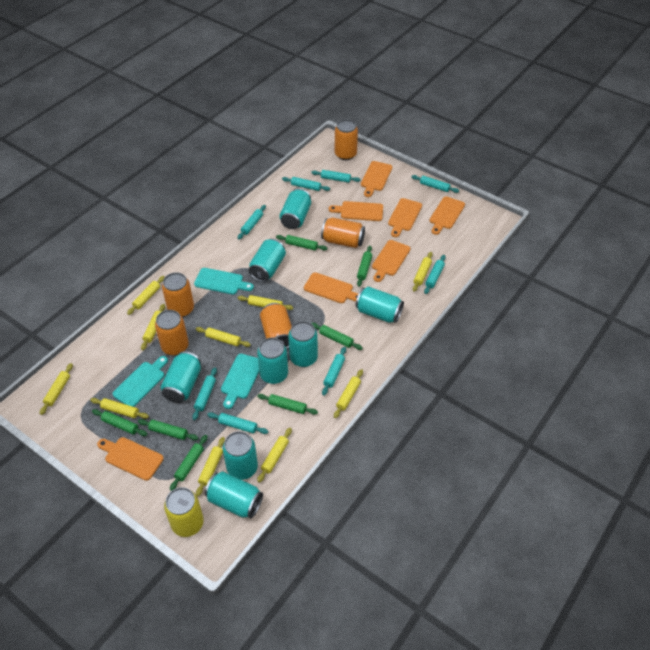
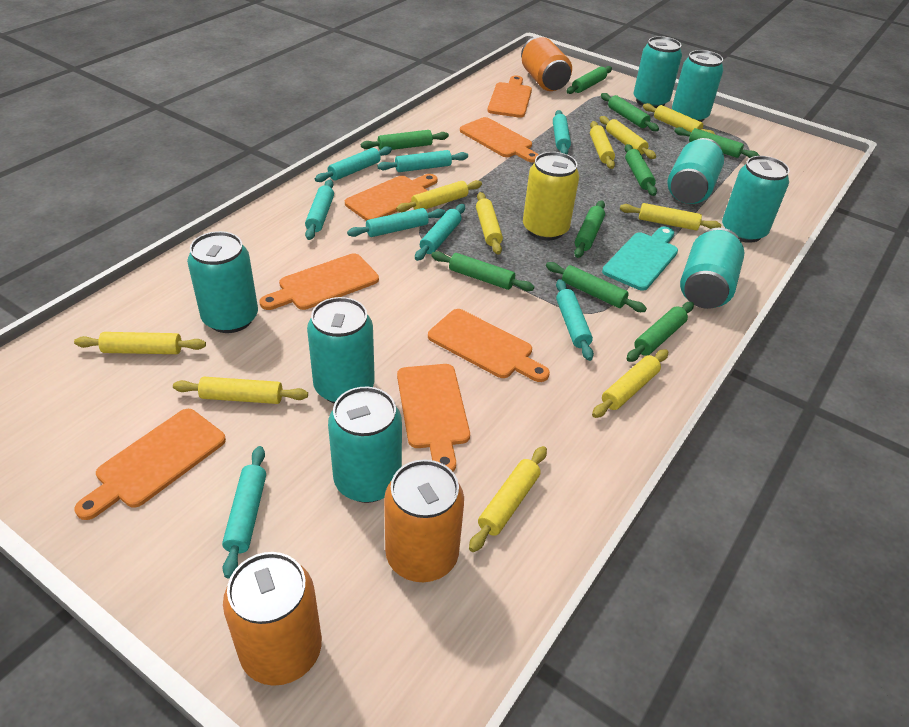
green rolling pin: [92,409,147,436] [138,419,199,440] [170,435,207,491] [257,394,318,415] [276,235,327,250] [311,323,363,350] [357,246,372,287] = 7 -> [361,130,449,150] [431,251,534,291] [546,262,647,312] [566,66,612,94] [574,200,605,258] [601,93,659,131] [625,144,657,196] [627,302,694,362] [674,127,759,158] = 9
orange can: [155,310,189,356] [162,272,194,317] [260,303,292,349] [321,217,365,248] [335,119,358,160] = 5 -> [223,552,322,686] [384,459,464,582] [521,37,572,91] = 3
turquoise cutting board: [113,356,168,407] [194,268,254,295] [221,354,259,409] = 3 -> [602,226,678,291] = 1

